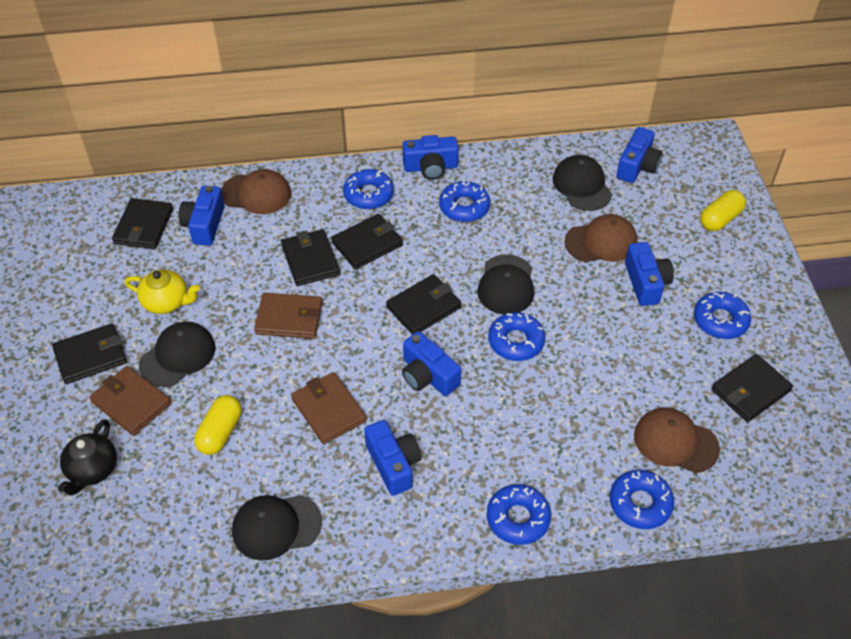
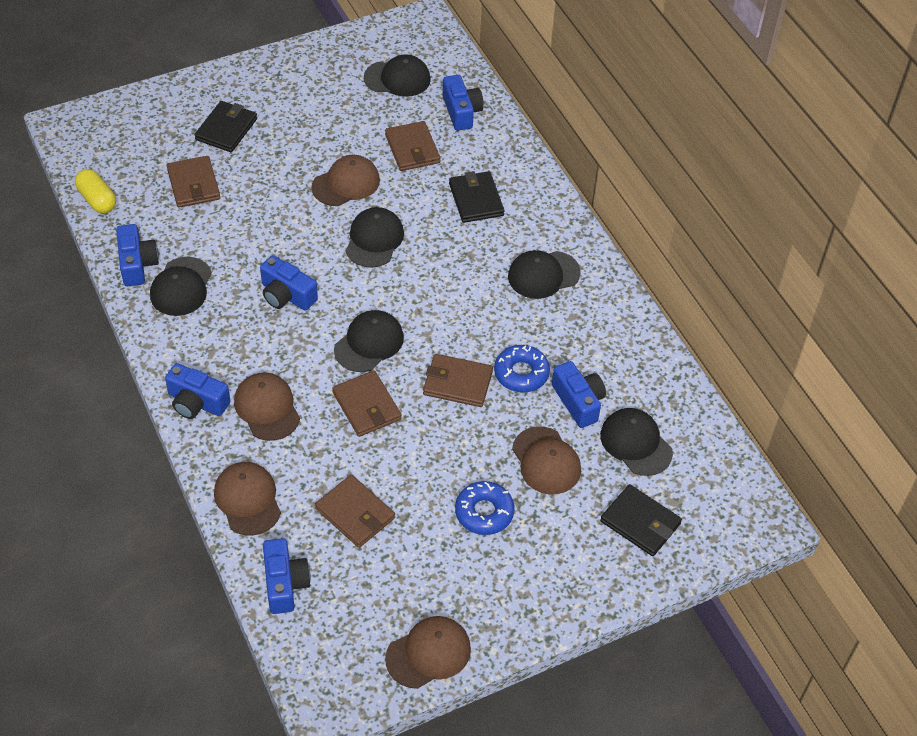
black cap: [139,322,215,387] [232,495,322,561] [477,254,534,315] [553,155,612,211] = 4 -> [150,257,212,316] [334,310,404,372] [346,207,404,268] [364,54,431,97] [508,250,581,299] [600,408,673,476] = 6
black teapot: [58,419,117,495] = 1 -> none = 0
black wallet: [52,323,127,384] [112,198,173,249] [281,229,340,286] [331,214,403,269] [386,274,461,335] [711,354,793,422] = 6 -> [195,101,257,152] [449,171,505,223] [600,484,682,556] = 3
blue donut: [343,169,394,209] [439,181,490,222] [487,484,551,545] [488,312,545,361] [610,470,674,529] [694,292,751,339] = 6 -> [455,481,515,535] [494,345,550,392] = 2
brown cap: [221,169,291,214] [564,214,638,262] [634,407,720,473] = 3 -> [214,462,281,536] [234,373,300,441] [312,155,380,206] [385,616,471,689] [512,427,581,494] = 5
brown wallet: [89,366,171,436] [254,293,323,339] [291,372,367,444] = 3 -> [167,156,220,208] [315,475,395,548] [332,371,402,437] [385,121,440,171] [423,354,493,407] = 5
yellow capsule: [194,395,242,455] [700,190,746,231] = 2 -> [75,169,116,214] = 1
yellow teapot: [125,270,200,314] = 1 -> none = 0

